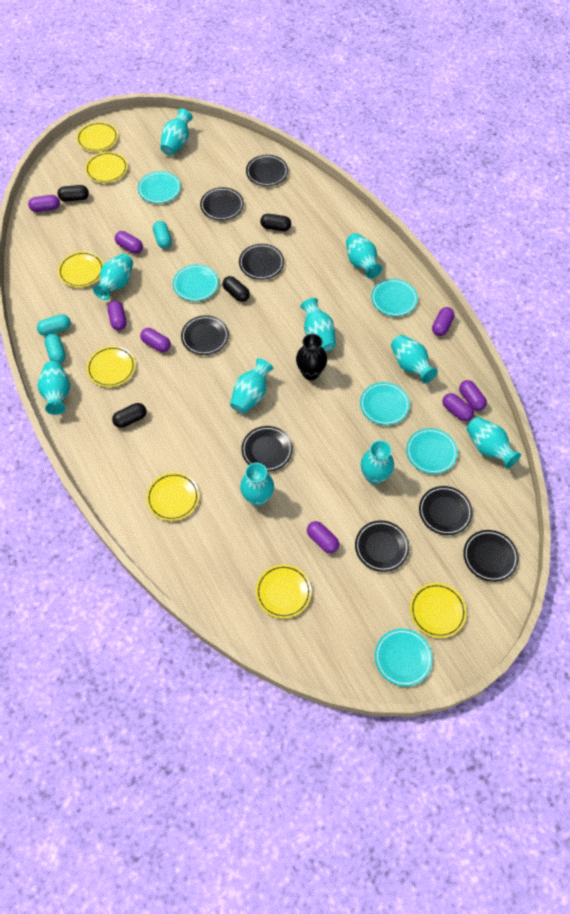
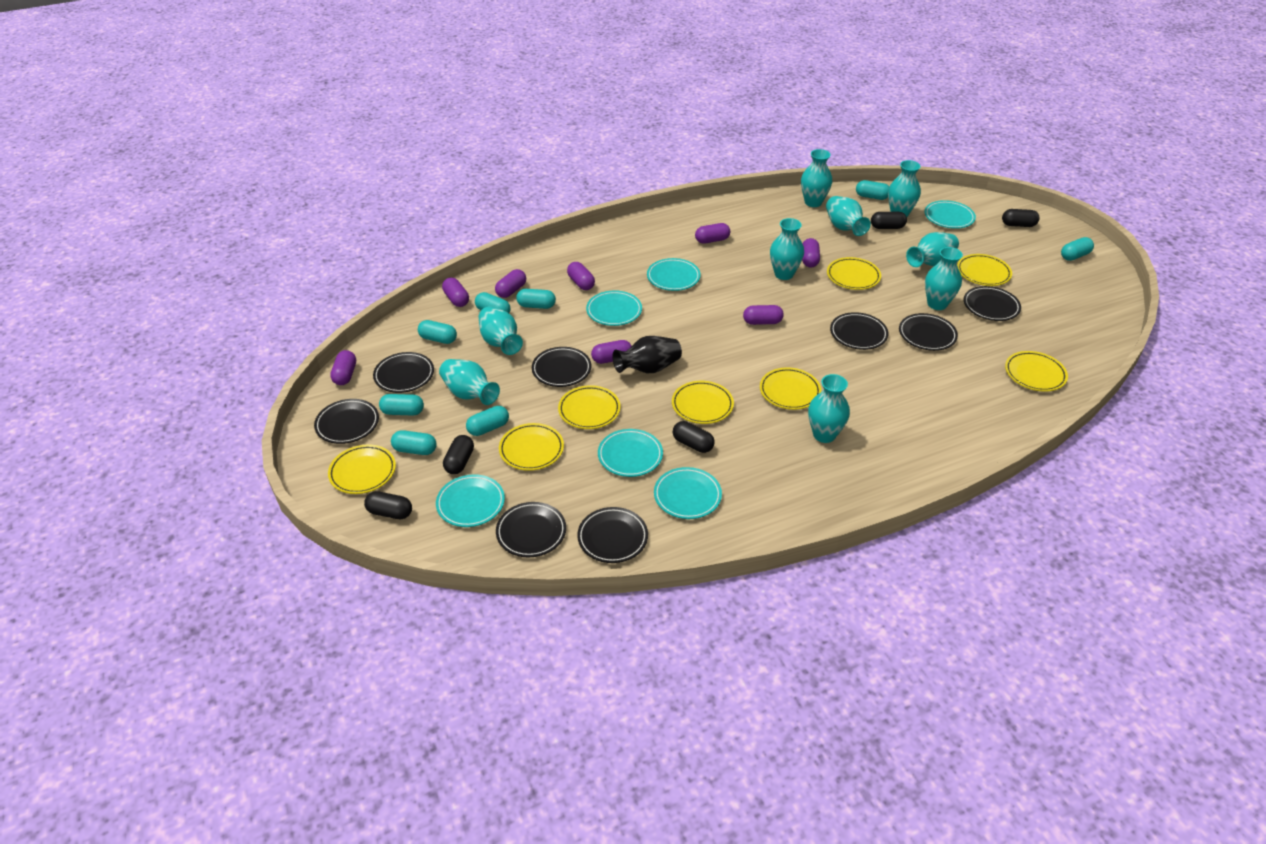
black capsule: [58,185,89,201] [112,403,147,428] [223,276,250,302] [260,214,291,231] = 4 -> [364,491,412,519] [443,435,474,474] [673,421,715,453] [871,212,907,229] [1002,209,1040,227] = 5
turquoise capsule: [37,314,71,336] [45,334,66,363] [153,221,172,248] = 3 -> [379,394,424,415] [391,430,437,455] [418,320,457,344] [466,406,509,436] [475,292,511,313] [516,289,556,309] [856,180,889,200] [1061,237,1094,261] = 8
turquoise vase: [38,361,70,415] [93,254,133,300] [160,108,193,156] [230,358,274,414] [240,463,274,506] [300,298,336,352] [346,233,382,279] [361,440,394,485] [391,335,438,383] [467,417,521,468] = 10 -> [439,359,500,405] [479,306,523,355] [770,218,804,280] [801,149,832,207] [808,374,850,443] [826,196,871,236] [888,160,921,217] [906,232,959,267] [925,247,963,310] = 9
yellow plate: [58,251,104,288] [76,122,118,152] [85,152,128,183] [87,346,136,387] [146,473,199,521] [256,564,312,619] [410,583,467,638] = 7 -> [328,444,396,494] [499,423,564,471] [558,385,621,429] [672,381,734,424] [760,368,821,410] [827,257,881,290] [957,254,1012,286] [1005,351,1068,392] = 8

